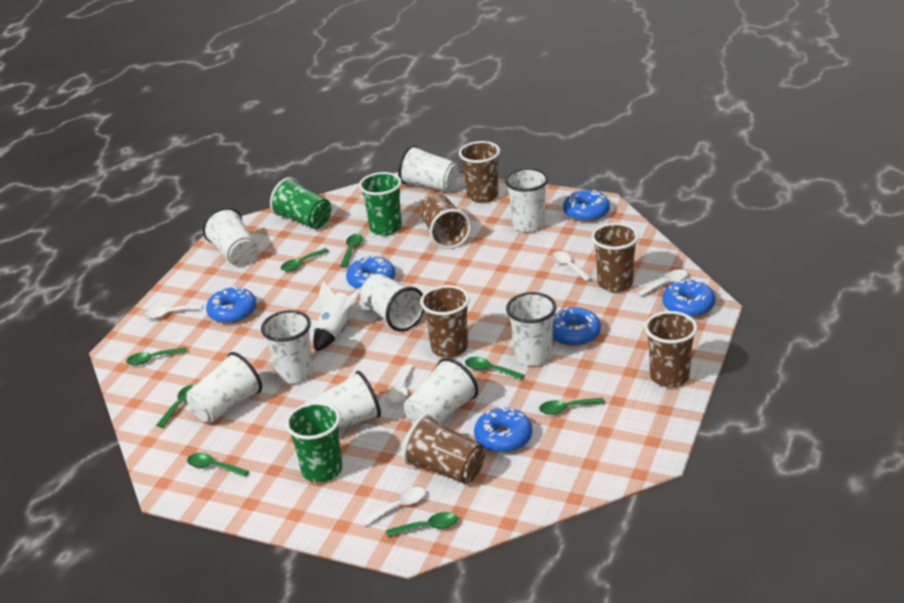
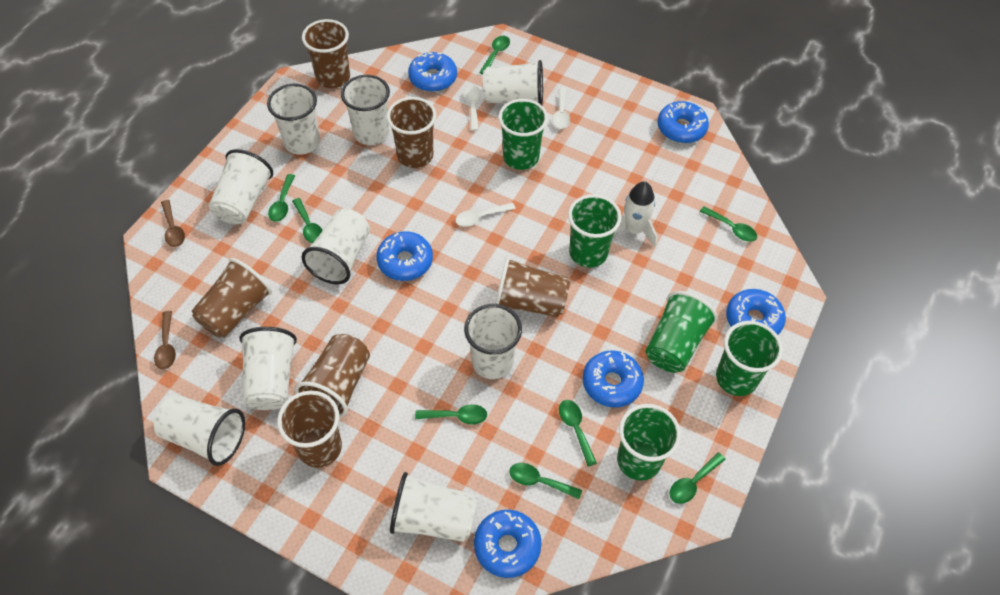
brown spoon: none = 0 -> [154,311,176,370] [161,200,185,247] = 2
green cup: [270,177,331,229] [285,402,342,483] [359,172,402,236] = 3 -> [498,99,548,170] [568,194,622,268] [617,404,681,481] [646,291,718,373] [716,321,783,396] = 5
white spoon: [143,304,202,319] [361,487,425,526] [388,364,414,403] [552,251,592,282] [637,270,688,296] = 5 -> [456,203,516,227] [464,85,481,131] [552,88,570,129] = 3

